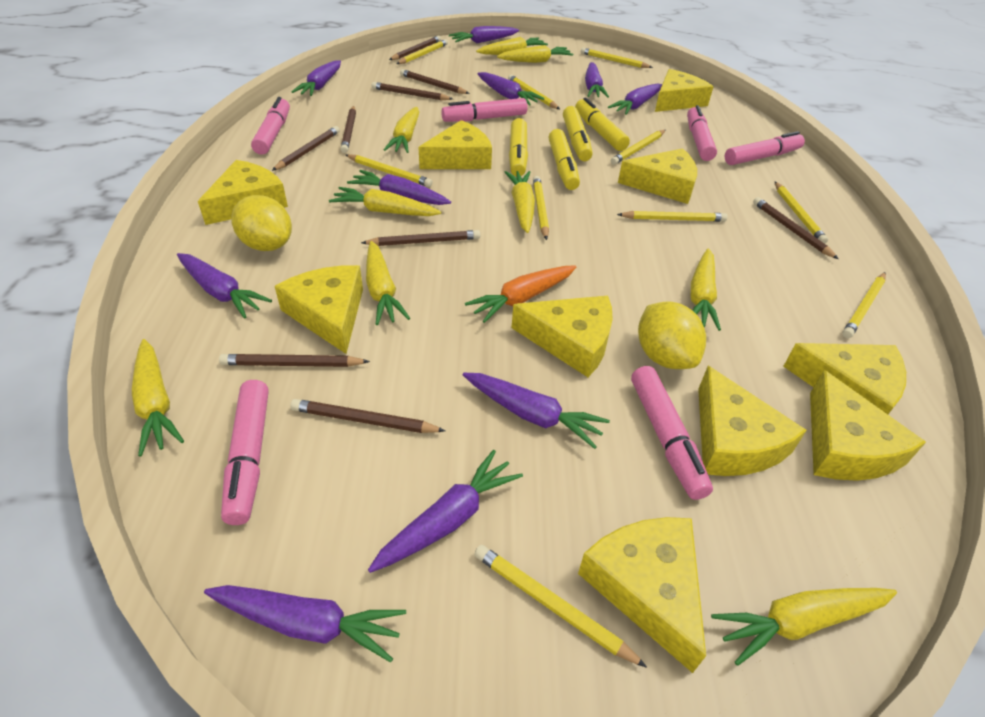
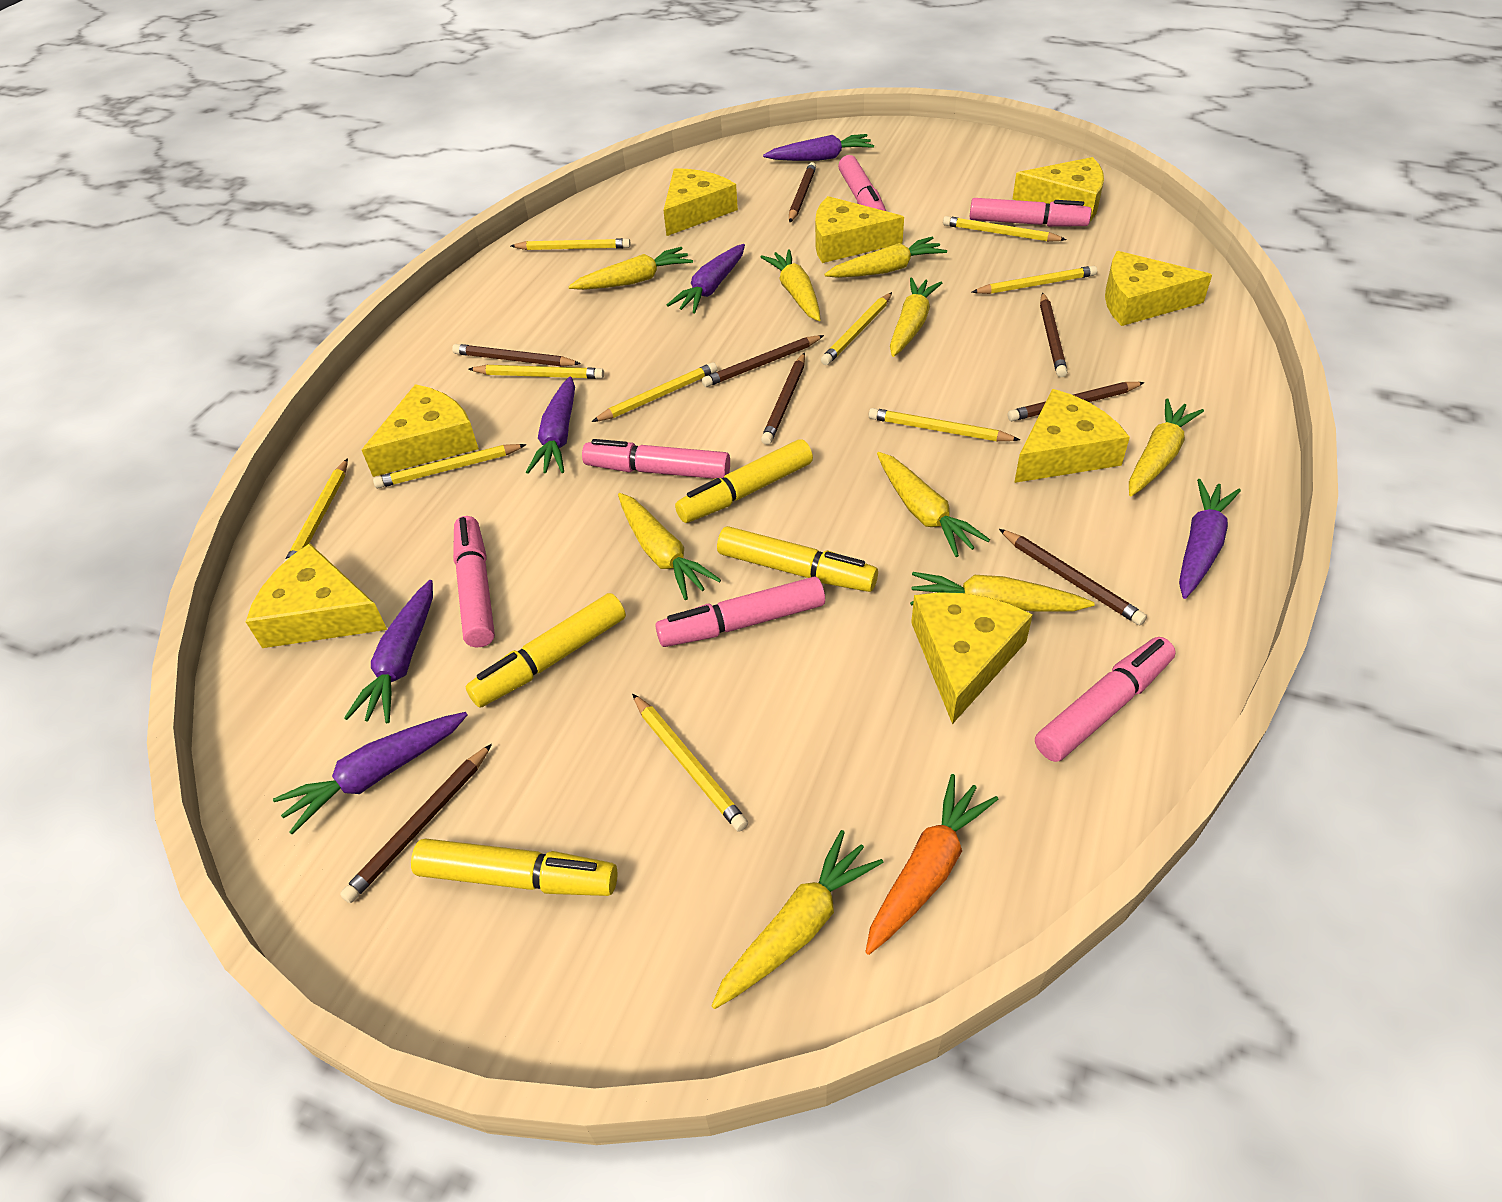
brown pencil: [219,354,370,367] [272,126,340,171] [290,399,445,433] [341,106,356,153] [361,230,480,246] [372,82,453,100] [389,36,441,60] [400,69,470,94] [753,197,839,259] = 9 -> [340,744,492,903] [452,344,581,367] [702,335,824,387] [761,353,805,445] [789,162,816,223] [999,529,1147,625] [1008,382,1145,421] [1040,292,1067,377] = 8
purple carrot: [177,253,272,319] [204,585,406,663] [291,60,341,96] [347,170,451,205] [368,450,523,573] [449,26,519,43] [463,373,610,449] [477,72,544,105] [585,62,609,98] [608,83,662,115] = 10 -> [273,712,467,835] [344,580,433,723] [526,377,575,474] [667,244,745,313] [763,134,874,161] [1179,479,1241,599] = 6
yellow cheese: [198,160,288,225] [275,265,363,354] [419,120,492,169] [511,296,613,377] [578,517,706,673] [618,148,697,204] [655,69,714,112] [698,366,807,476] [783,343,906,414] [810,370,926,481] = 10 -> [246,543,387,648] [362,384,479,477] [663,168,738,236] [815,196,904,263] [911,592,1033,724] [1013,157,1104,221] [1014,389,1130,483] [1105,251,1212,326] = 8
yellow lemon: [231,195,292,251] [638,301,706,369] = 2 -> none = 0

